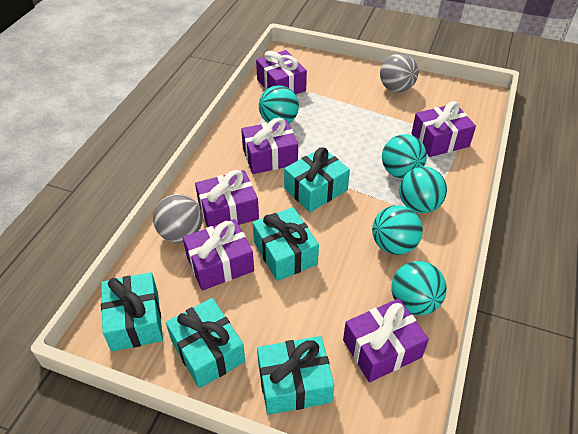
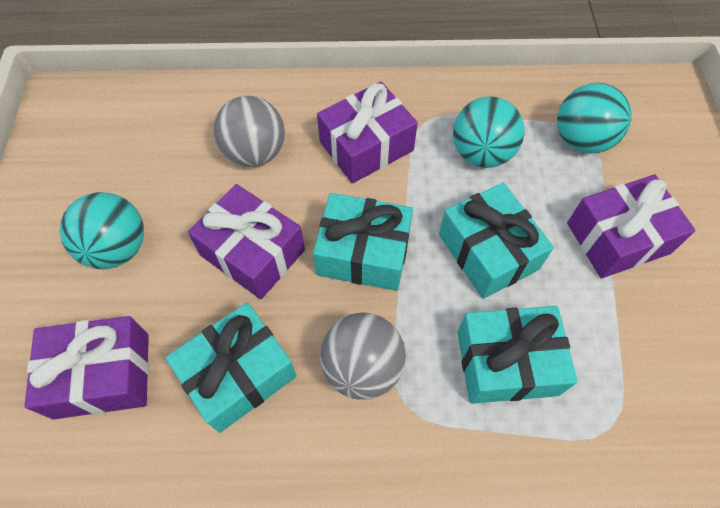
purple gift: [183,219,254,291] [195,170,259,227] [241,118,298,174] [256,50,307,95] [343,298,429,382] [411,101,476,157] = 6 -> [24,316,149,419] [188,184,305,299] [317,82,418,183] [567,175,696,278] = 4
turquoise ball: [259,85,299,123] [372,205,423,255] [382,134,427,179] [391,261,447,315] [399,167,447,213] = 5 -> [60,192,144,269] [453,96,525,168] [557,83,632,154] = 3
turquoise gift: [101,272,163,352] [166,298,245,388] [253,207,319,281] [257,336,334,415] [284,147,350,212] = 5 -> [165,302,297,433] [313,193,413,291] [439,183,554,299] [457,306,578,404] = 4

